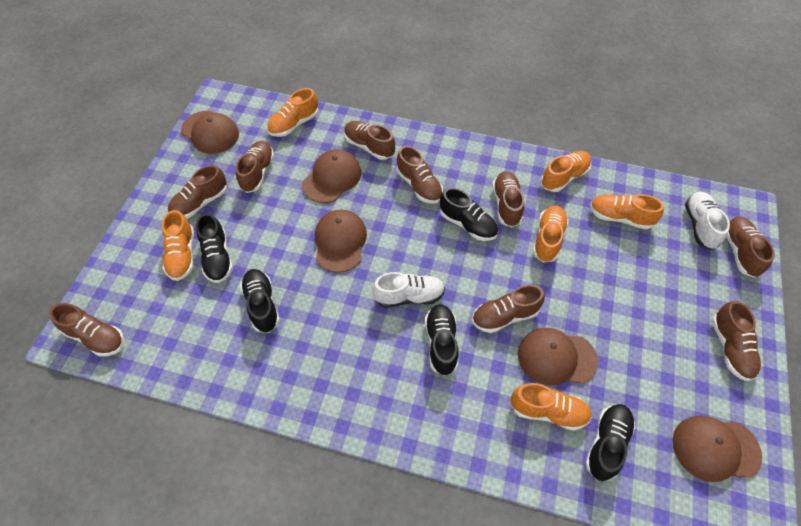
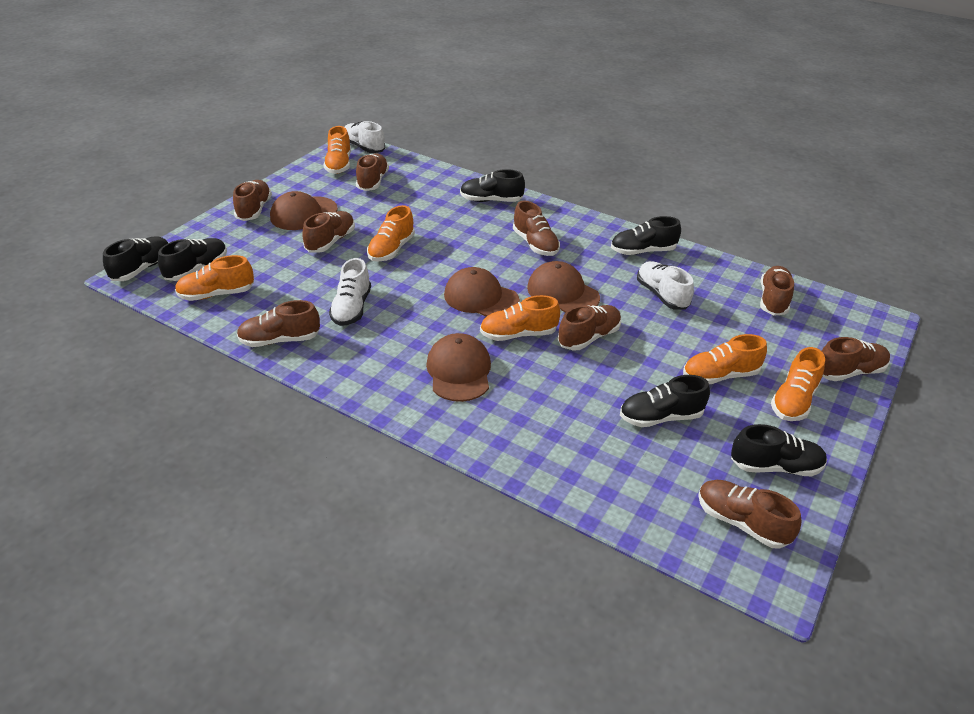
black shoe: [196,213,233,283] [240,269,280,333] [425,304,459,376] [440,188,498,241] [585,404,635,481] = 5 -> [103,237,168,281] [158,238,227,281] [460,169,525,202] [611,216,681,255] [620,375,710,427] [731,424,827,476] = 6
brown cap: [181,111,239,154] [302,149,361,203] [315,209,367,273] [518,328,598,385] [672,416,762,482] = 5 -> [270,191,338,230] [426,333,491,402] [444,267,520,317] [527,261,600,313] = 4
white shoe: [372,272,445,308] [685,192,730,250] = 2 -> [329,258,371,326] [345,121,385,153] [637,261,694,310] = 3

